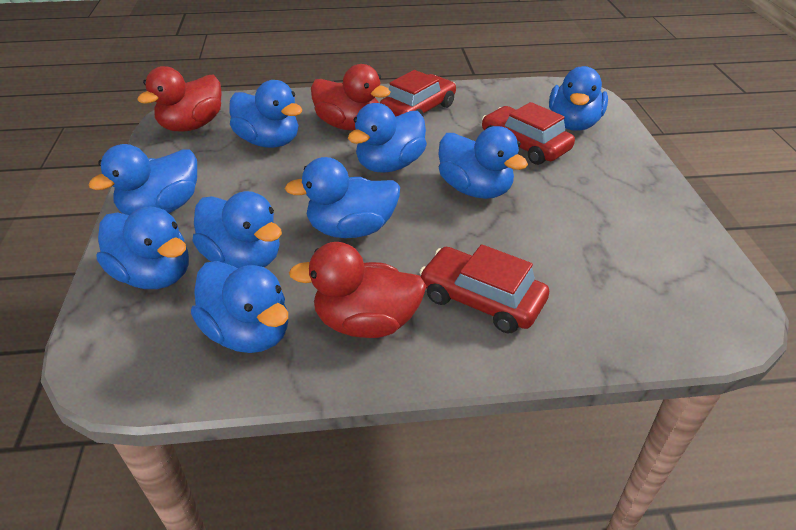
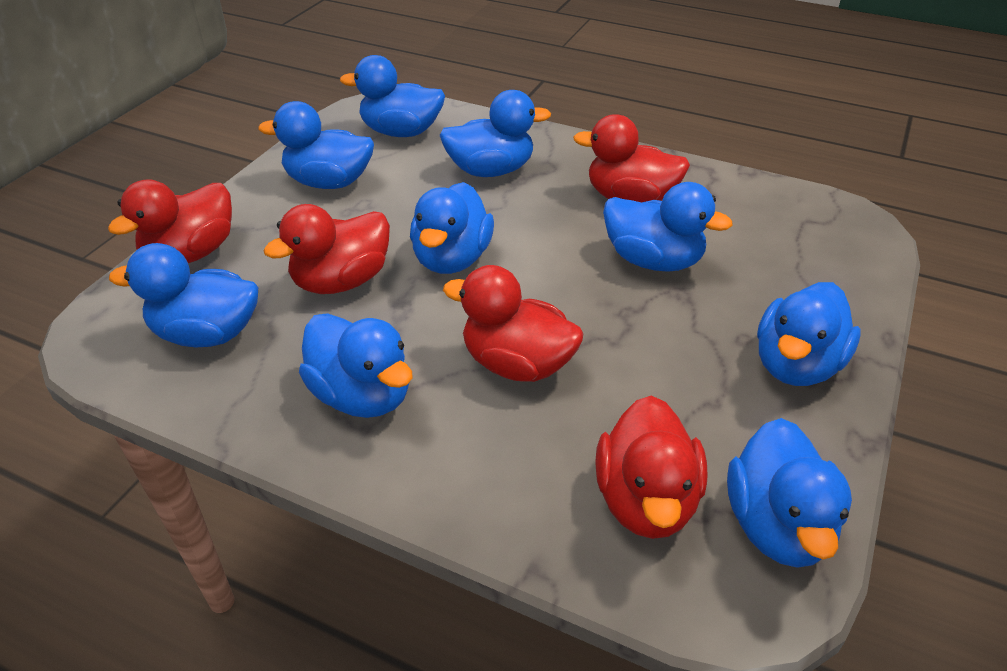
red car: [380,70,456,117] [419,244,549,333] [482,102,575,165] = 3 -> none = 0
red duck: [137,66,221,132] [289,242,426,338] [311,64,391,131] = 3 -> [108,179,232,263] [264,204,390,294] [443,265,583,382] [573,114,690,202] [595,396,707,539] = 5

